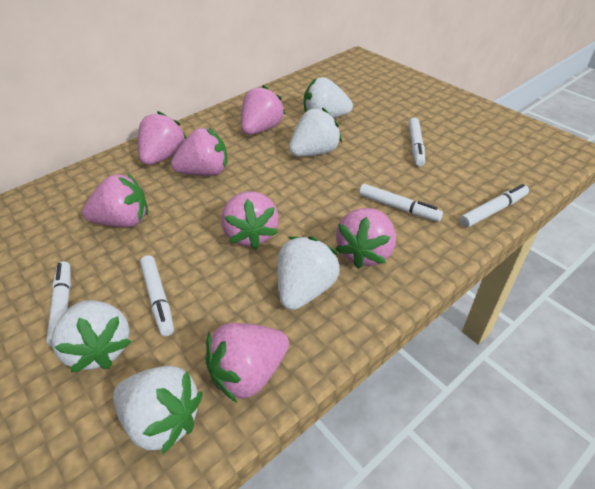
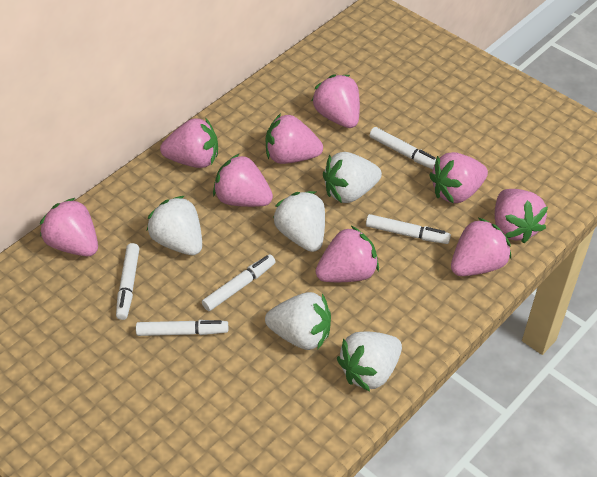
pink strawberry: [82,174,148,227] [138,111,186,165] [171,128,227,176] [205,323,289,403] [221,191,279,249] [241,85,285,135] [335,208,396,269] = 7 -> [40,198,98,256] [160,118,218,168] [213,153,273,207] [266,114,323,164] [312,74,360,128] [316,226,379,282] [429,152,488,204] [451,218,511,276] [495,189,548,243] = 9

